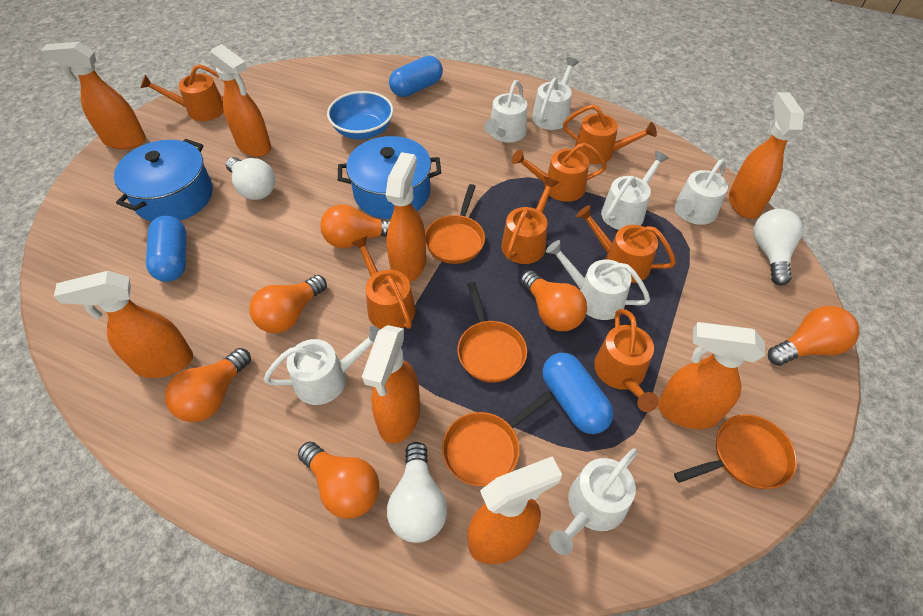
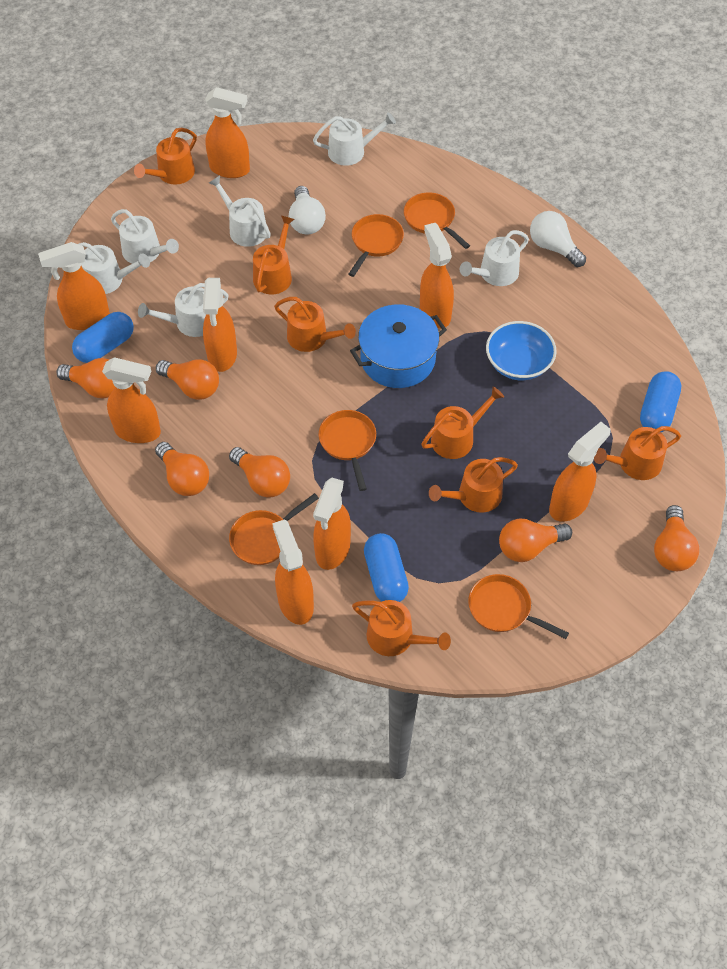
blue pot: [114,139,213,222] [338,136,441,219] = 2 -> [350,304,447,388] = 1
orange pan: [425,184,485,264] [442,392,553,486] [457,282,527,383] [674,414,797,489] = 4 -> [229,493,319,565] [319,410,376,491] [349,214,404,277] [404,192,470,249] [468,574,569,639] = 5
white light bulb: [226,157,275,200] [387,442,447,543] [753,209,803,285] = 3 -> [289,186,326,234] [530,211,586,267] = 2
white watering can: [264,326,380,405] [484,80,527,143] [532,57,579,130] [546,240,650,320] [549,448,638,555] [601,151,669,230] [675,159,728,225] = 7 -> [78,242,150,294] [111,209,179,264] [138,283,229,337] [209,176,271,247] [313,112,396,166] [460,230,529,286] = 6

